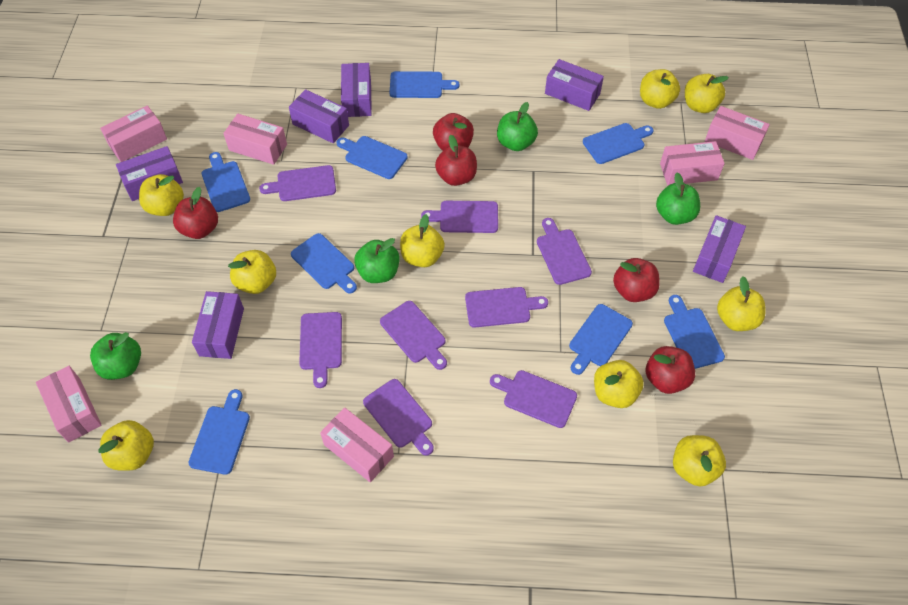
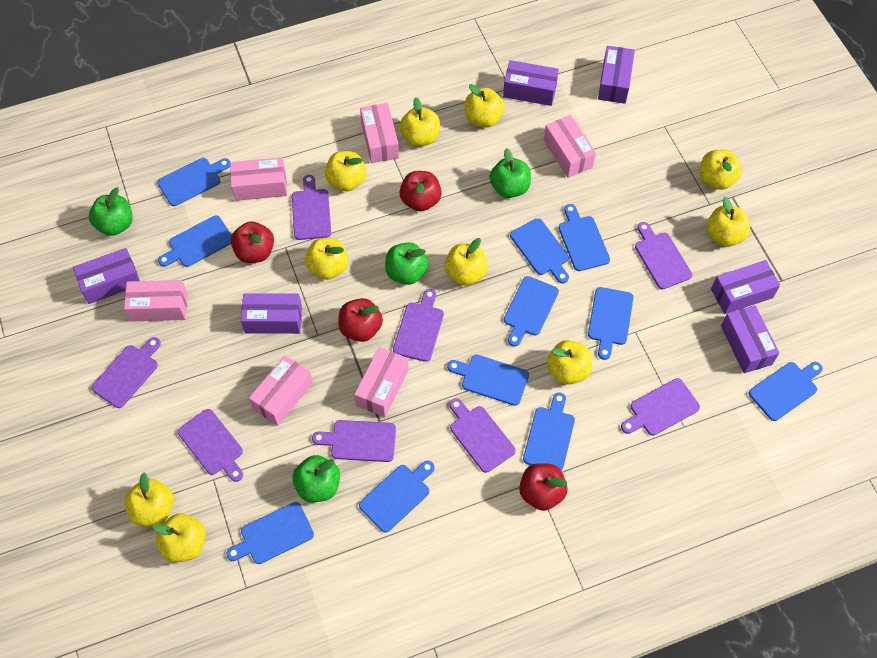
blue cutting board: [188,389,250,475] [201,152,250,212] [291,233,357,293] [337,136,408,179] [389,71,459,98] [569,304,633,375] [583,123,654,164] [664,295,725,369] = 8 -> [157,158,230,206] [158,215,232,267] [226,502,314,564] [359,461,435,533] [447,355,529,406] [504,276,559,347] [510,218,569,284] [523,392,575,471] [558,204,610,271] [588,287,634,360] [749,362,823,421] = 11
red apple: [173,187,218,239] [433,113,474,151] [435,135,477,186] [613,258,660,302] [646,346,695,394] = 5 -> [231,221,274,263] [338,298,383,342] [399,171,442,212] [519,463,568,511] = 4
yellow apple: [98,420,154,471] [139,174,184,216] [228,250,276,294] [400,214,445,267] [594,360,644,408] [640,69,680,109] [673,435,726,486] [685,74,729,113] [717,276,765,331] = 9 -> [125,473,174,526] [153,513,206,563] [305,238,349,280] [325,151,367,191] [400,97,440,147] [444,238,488,286] [465,84,505,128] [547,340,592,385] [700,149,742,190] [707,197,750,247] = 10

